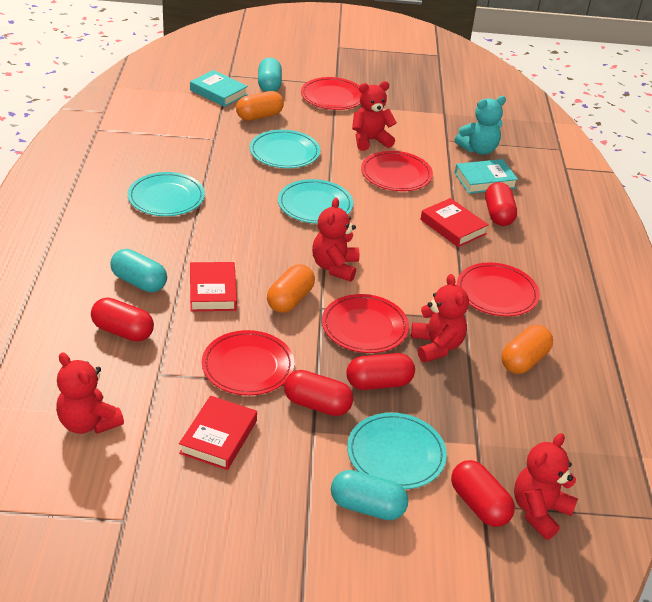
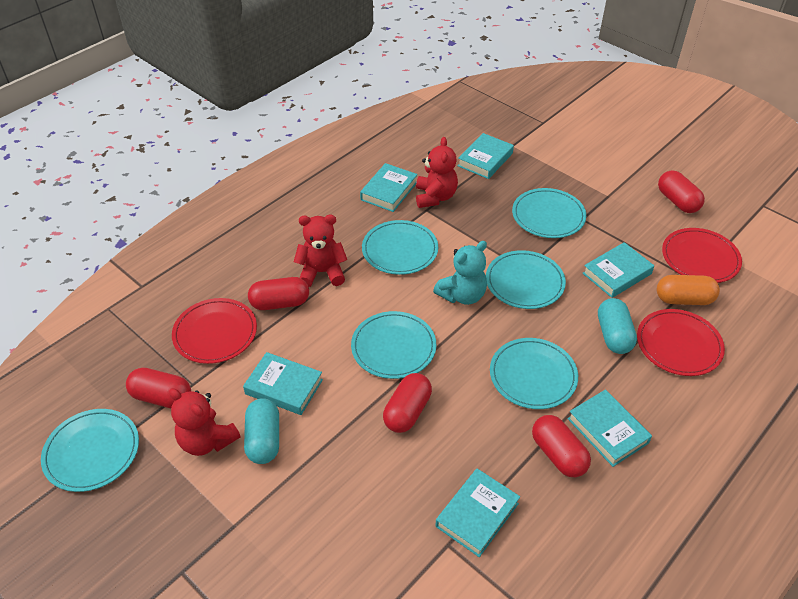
orange capsule: [236,91,284,121] [267,264,315,313] [501,325,553,374] = 3 -> [657,275,720,305] = 1
red book: [179,396,257,470] [190,262,237,311] [420,198,489,247] = 3 -> none = 0
red plate: [202,330,294,395] [301,77,361,110] [322,294,409,353] [361,151,433,191] [457,262,540,316] = 5 -> [172,298,257,364] [637,309,725,376] [662,228,742,283] = 3
red teddy bear: [56,352,124,434] [312,198,359,282] [352,81,397,151] [411,274,469,363] [514,433,578,540] = 5 -> [169,388,240,456] [294,215,347,287] [416,137,458,208] = 3
turquoise book: [190,70,248,107] [455,159,518,194] = 2 -> [243,352,323,415] [360,163,418,212] [435,469,520,557] [458,133,514,179] [568,390,652,467] [582,242,654,298] = 6
turquoise capsule: [111,249,167,292] [258,58,282,92] [331,470,408,520] = 3 -> [244,398,279,464] [598,298,637,354] = 2
turquoise plate: [127,172,205,216] [250,130,320,168] [278,179,353,224] [347,413,447,489] = 4 -> [41,409,139,492] [351,311,437,379] [362,220,438,275] [486,250,566,309] [490,338,578,409] [512,188,586,238] = 6

